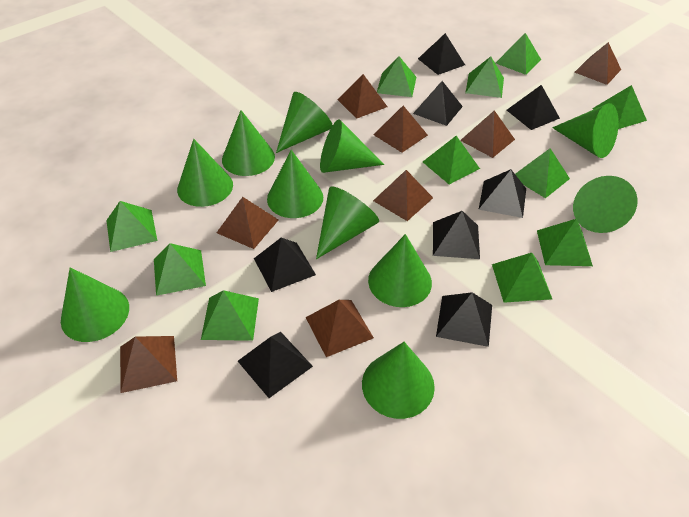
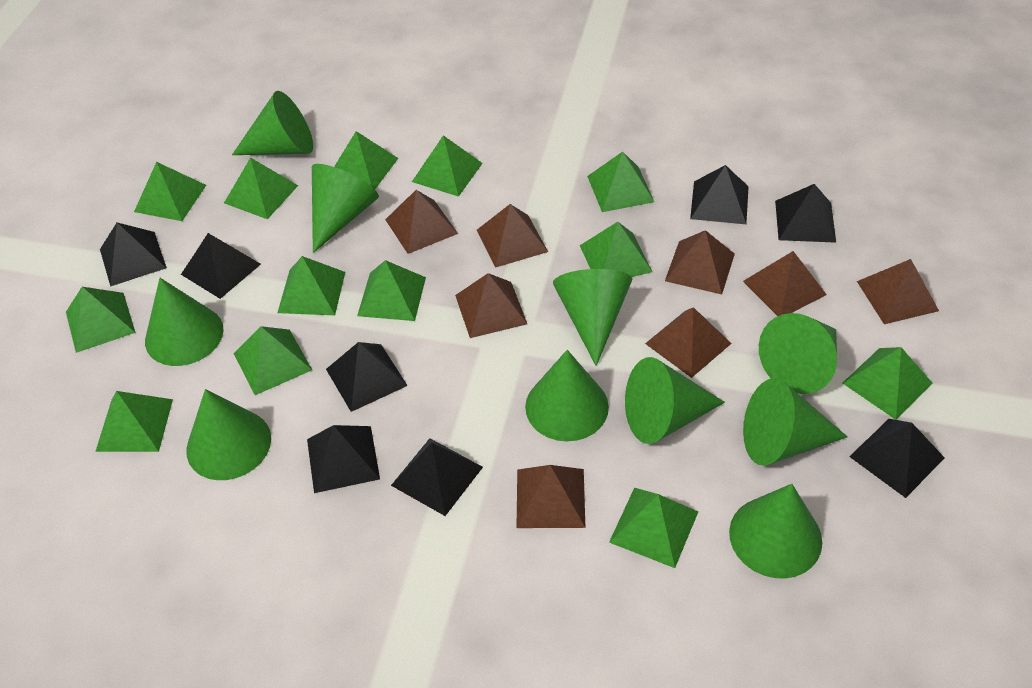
green cone: [61,267,129,342] [177,139,233,207] [222,110,275,176] [267,150,323,218] [276,92,333,153] [316,186,379,259] [320,119,384,173] [362,342,435,419] [368,234,432,307] [552,103,619,158] [573,176,638,233] = 11 -> [145,278,224,366] [186,389,271,480] [232,91,313,155] [312,164,379,253] [525,350,609,441] [553,269,632,366] [625,357,725,444] [729,484,822,579] [743,378,848,466] [759,313,837,394] = 10
green pyramid: [106,201,157,252] [154,243,206,296] [201,290,259,341] [377,56,416,97] [423,136,480,184] [465,57,504,98] [492,253,552,303] [496,33,541,75] [515,148,570,198] [537,219,593,266] [592,85,647,129] = 11 -> [66,287,136,353] [95,391,173,452] [134,162,206,221] [224,157,298,219] [233,326,312,395] [278,256,345,315] [334,131,398,189] [357,260,426,321] [412,135,483,197] [580,222,652,277] [587,152,654,212] [609,488,698,568] [843,347,932,420] = 13

